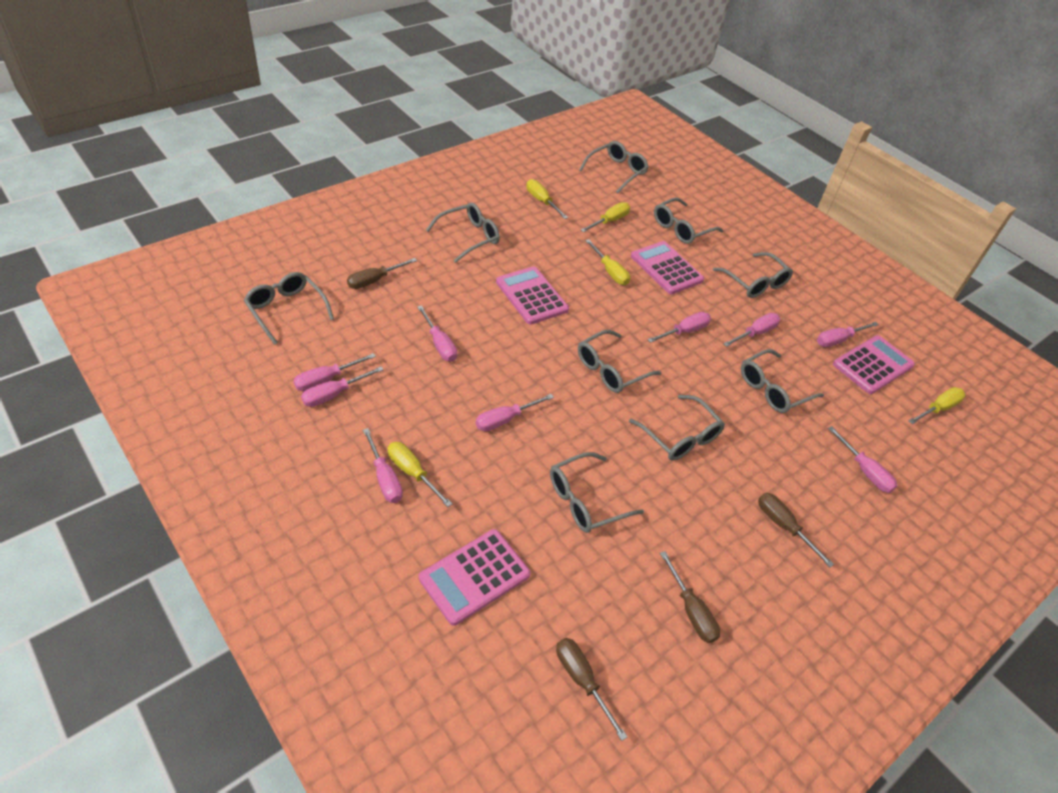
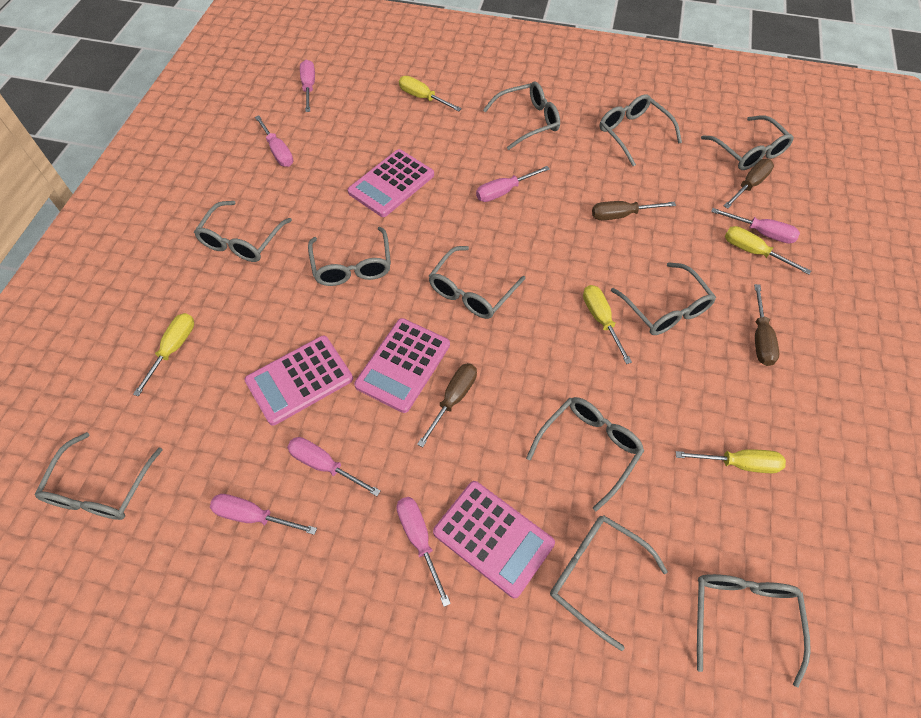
grey glasses: [244,272,334,345] [426,202,500,263] [550,452,644,533] [578,330,662,393] [579,141,649,193] [629,395,725,461] [654,197,723,244] [713,252,793,298] [741,349,824,413] = 9 -> [35,432,162,520] [194,201,292,262] [308,227,391,286] [428,246,525,319] [483,81,560,150] [526,397,644,512] [550,515,668,651] [599,94,682,166] [611,262,716,335] [697,574,811,687] [701,115,794,170] = 11
pink screwdriver: [293,353,376,391] [301,366,384,407] [363,428,403,503] [417,305,457,362] [476,394,554,431] [647,312,711,343] [723,313,780,347] [817,322,879,347] [828,426,897,493] = 9 -> [210,494,317,535] [255,115,293,167] [287,437,381,496] [300,60,315,112] [396,497,451,607] [476,166,550,202] [711,208,800,244] = 7

